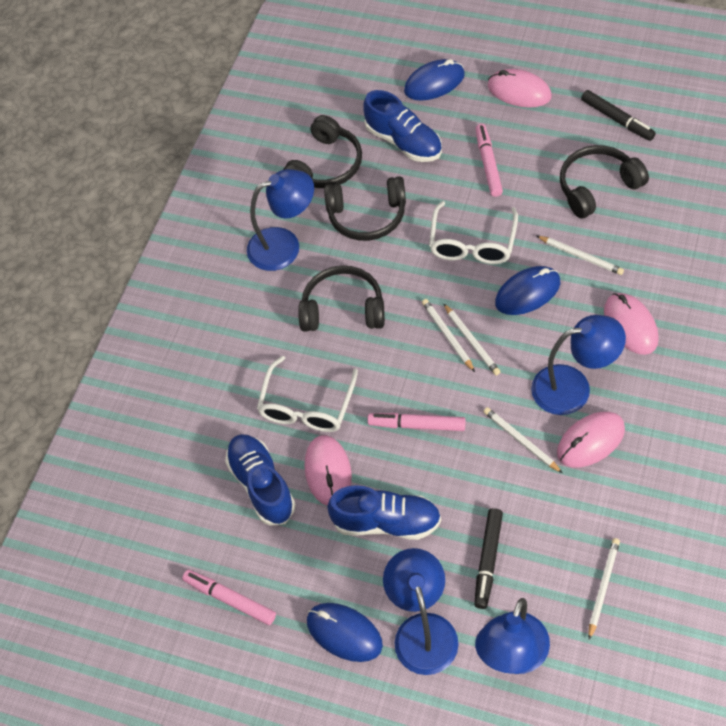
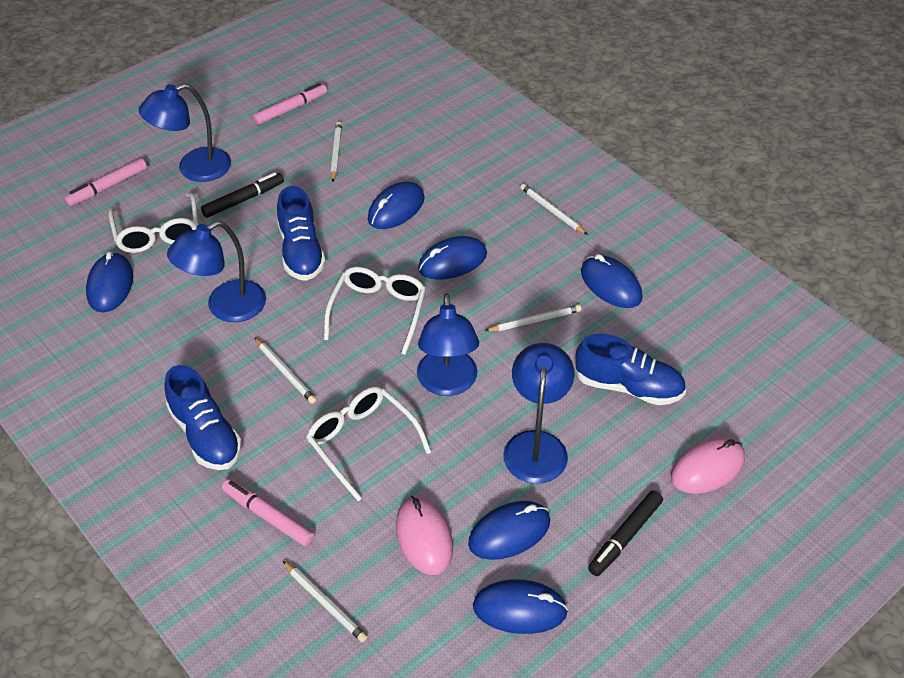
black headphones: [283,115,362,188] [298,265,385,332] [324,176,406,241] [560,145,649,218] = 4 -> none = 0
blue mouse: [307,603,383,662] [404,59,465,101] [495,266,560,315] = 3 -> [86,251,133,312] [368,182,424,229] [418,236,487,280] [468,501,550,560] [473,579,568,634] [581,254,642,308] = 6
pink mouse: [305,435,352,506] [488,69,552,108] [557,412,625,467] [604,293,659,355] = 4 -> [396,496,453,575] [671,437,745,494] = 2
white glasses: [257,356,358,432] [429,201,518,264] = 2 -> [108,192,199,253] [306,386,431,501] [324,267,426,355] = 3

